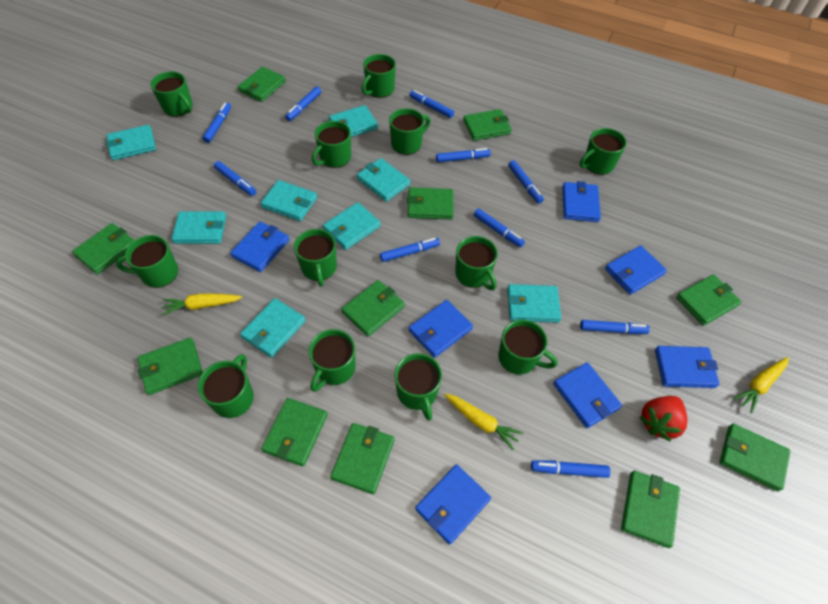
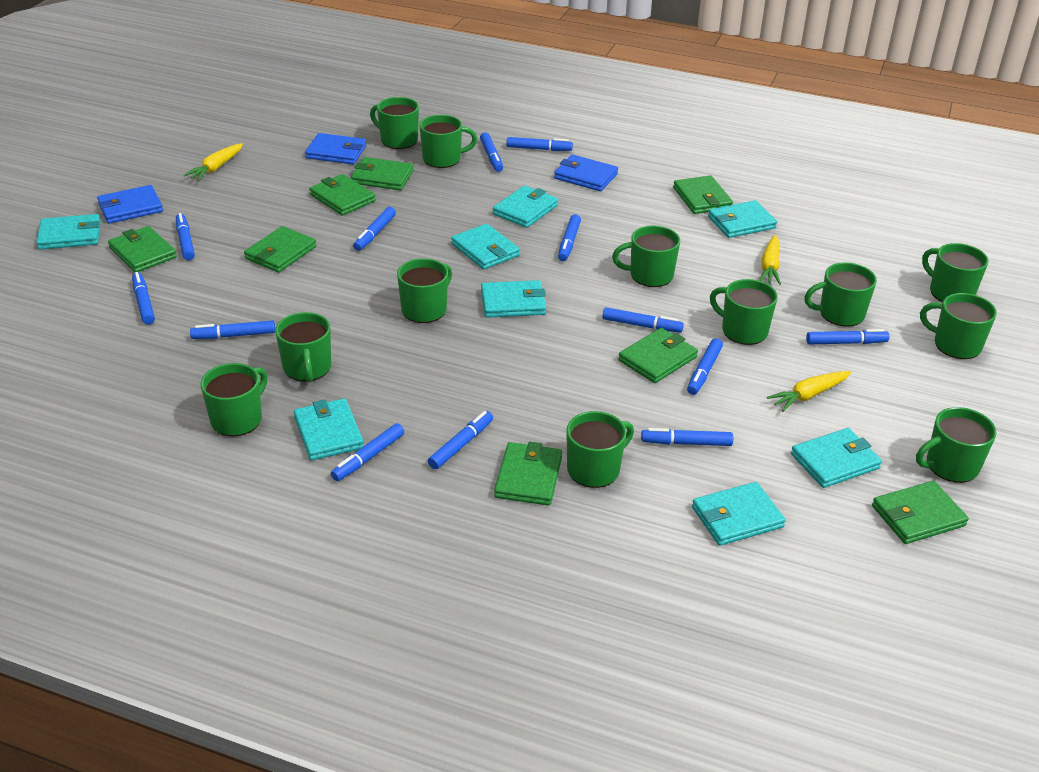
blue marker: [202,103,231,143] [214,161,256,196] [285,87,321,121] [380,238,440,262] [410,90,454,118] [436,148,491,162] [474,208,525,247] [508,160,544,203] [531,460,611,478] [580,320,650,334] = 10 -> [132,272,155,325] [176,213,195,260] [190,320,275,339] [331,423,404,481] [353,207,396,251] [428,411,493,469] [480,132,503,172] [506,137,573,151] [558,214,581,261] [602,307,684,333] [641,428,733,446] [687,338,723,395] [806,329,889,344] = 13
blue wallet: [230,222,289,272] [409,300,473,358] [415,464,491,545] [553,362,622,428] [562,181,601,222] [605,245,667,295] [655,346,720,388] = 7 -> [97,185,163,224] [305,133,366,164] [554,155,618,191] = 3
green wallet: [72,223,134,274] [137,338,203,395] [238,67,286,102] [261,398,328,466] [330,423,394,494] [341,280,405,337] [407,187,453,220] [463,109,512,141] [621,471,680,548] [676,274,742,326] [719,423,790,491] = 11 -> [108,226,177,272] [244,226,316,273] [309,174,376,216] [351,157,414,190] [494,442,562,506] [618,328,698,383] [673,175,733,214] [872,481,969,544] = 8
red strawberry: [640,396,687,442] = 1 -> none = 0

